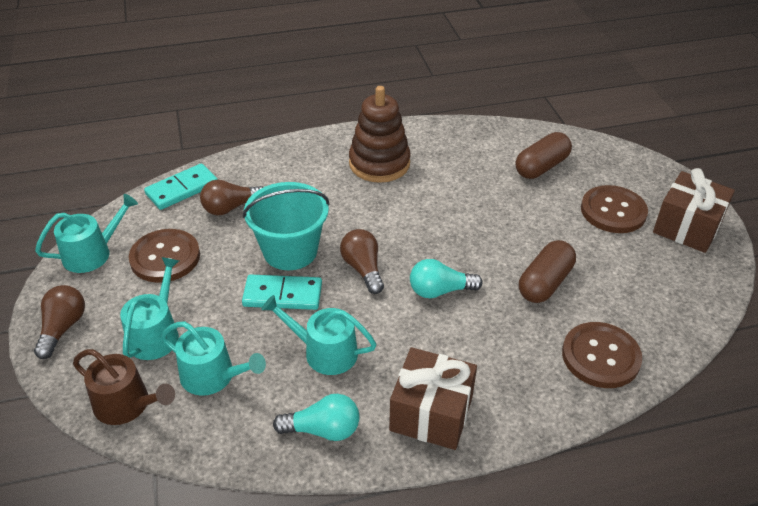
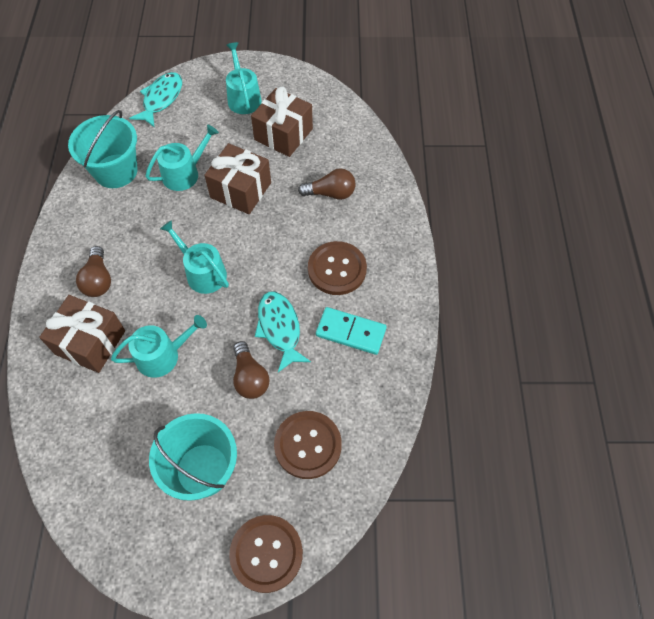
brown capsule: [515,132,572,179] [519,240,576,303] = 2 -> none = 0
brown gift: [389,347,477,450] [653,168,735,253] = 2 -> [39,295,125,373] [204,143,271,214] [251,87,313,157] = 3
brown stacking toy: [349,86,411,183] = 1 -> none = 0
brown watering can: [73,349,175,425] = 1 -> none = 0
turquoise bucket: [243,182,330,270] = 1 -> [68,110,138,188] [149,413,237,501] = 2
turquoise domino: [144,163,218,210] [242,274,322,310] = 2 -> [316,307,387,355] = 1
turquoise fish: none = 0 -> [129,72,182,128] [255,291,311,372] = 2
turquoise light bulb: [273,394,360,441] [410,259,483,299] = 2 -> none = 0

